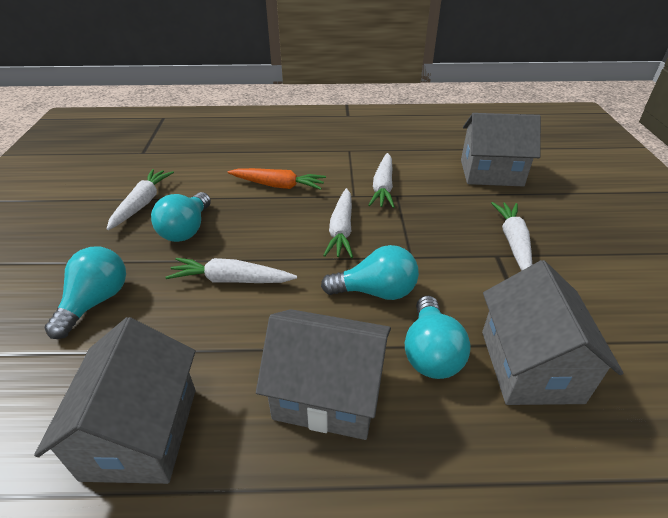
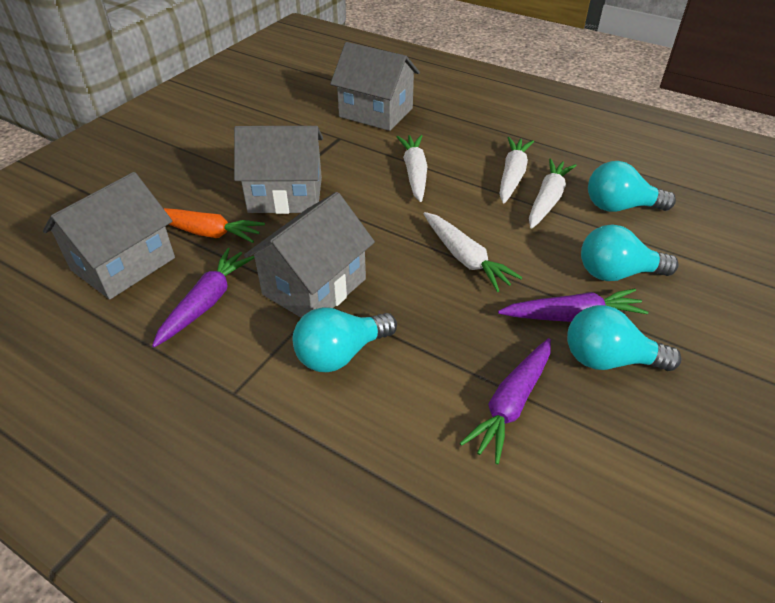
purple carrot: none = 0 -> [152,248,255,347] [460,338,551,464] [498,289,649,322] = 3
white carrot: [107,169,174,230] [166,258,297,283] [323,188,353,258] [368,153,395,208] [491,202,532,271] = 5 -> [397,135,427,202] [423,212,522,292] [500,137,534,204] [529,158,577,229] = 4

